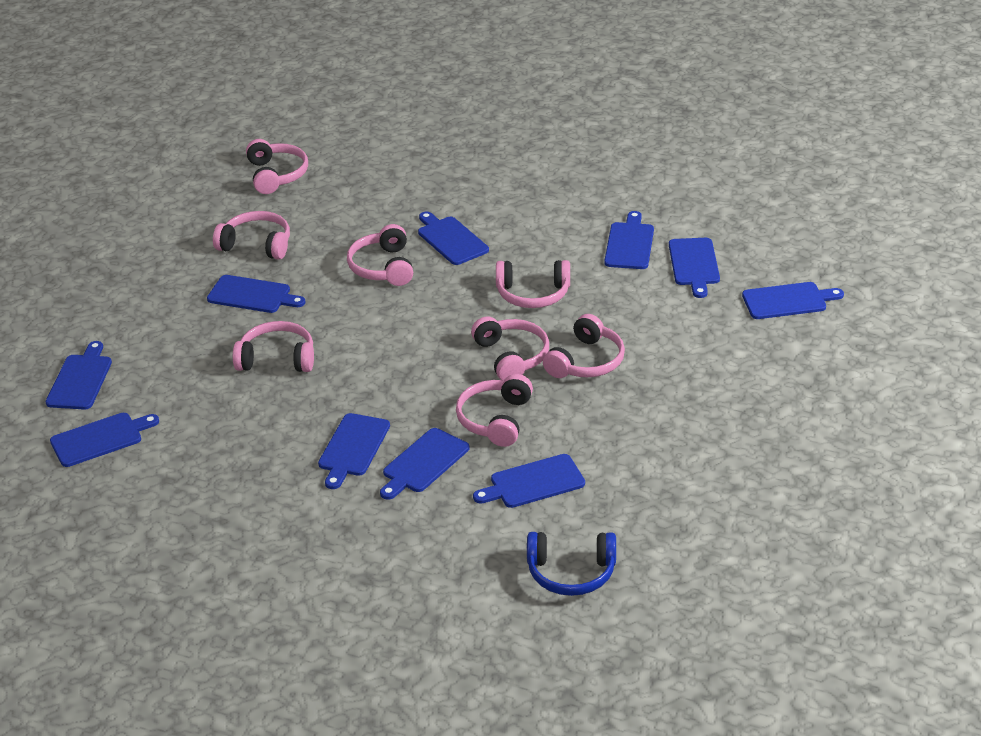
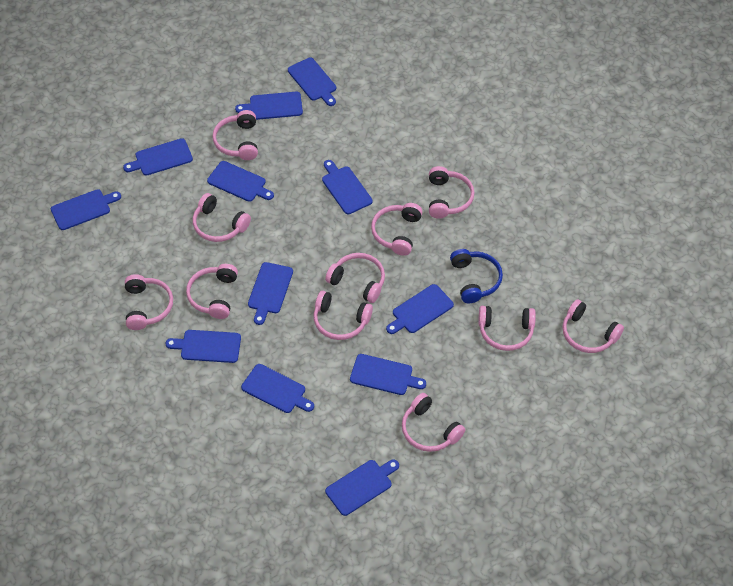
blue cutting board: [46,341,112,410] [50,413,159,467] [207,275,306,313] [318,413,390,489] [380,428,470,500] [418,212,489,265] [473,454,585,508] [604,211,654,269] [669,238,720,298] [742,282,844,319] = 10 -> [51,189,121,230] [123,138,193,176] [166,330,241,363] [207,161,274,202] [235,92,303,120] [241,364,314,413] [248,262,293,325] [288,57,336,106] [322,160,373,214] [325,459,399,516] [350,354,426,395] [386,284,454,334] = 12
pink headphones: [213,211,290,260] [233,321,314,372] [246,139,308,194] [347,224,413,286] [456,374,533,447] [471,316,549,380] [496,260,570,308] [543,314,625,378] = 8 -> [125,274,173,330] [186,264,238,319] [193,193,251,242] [212,110,258,160] [314,291,373,340] [325,253,385,303] [371,203,422,256] [402,393,465,452] [429,166,474,219] [478,306,536,351] [562,299,624,353] = 11

